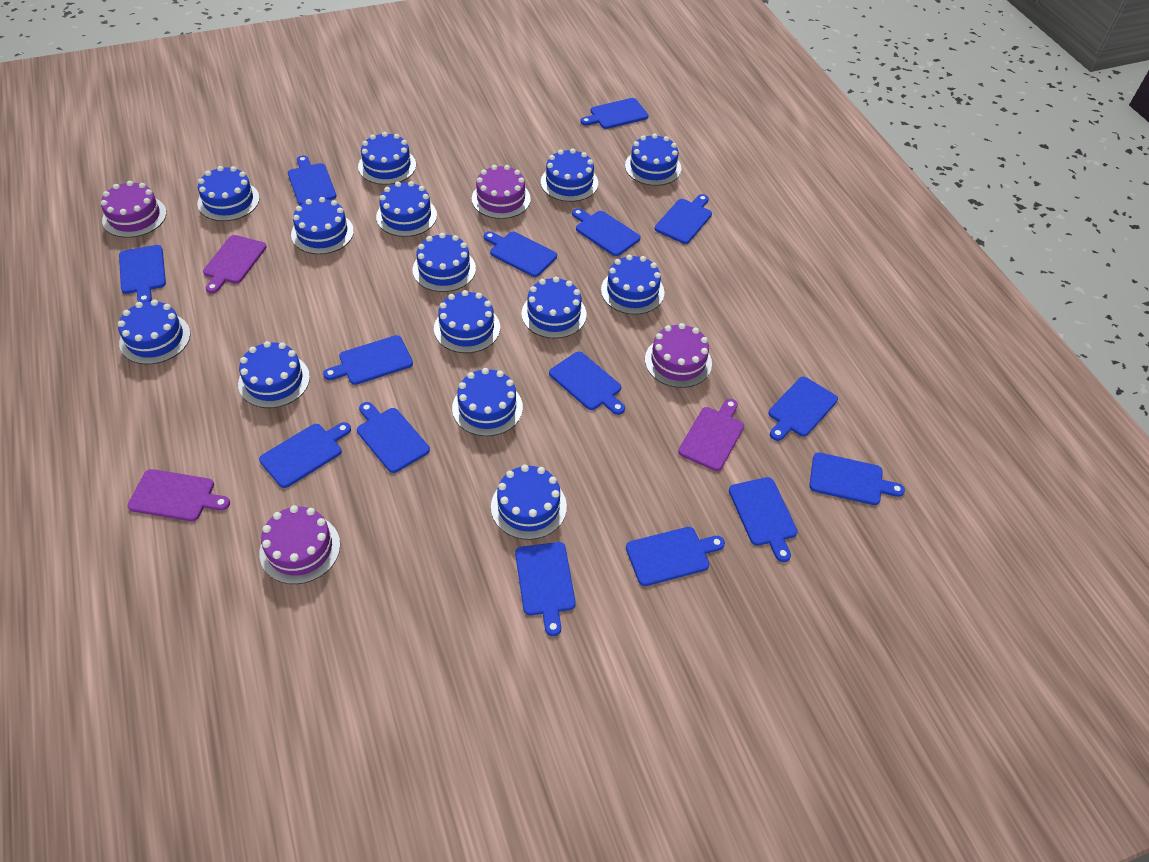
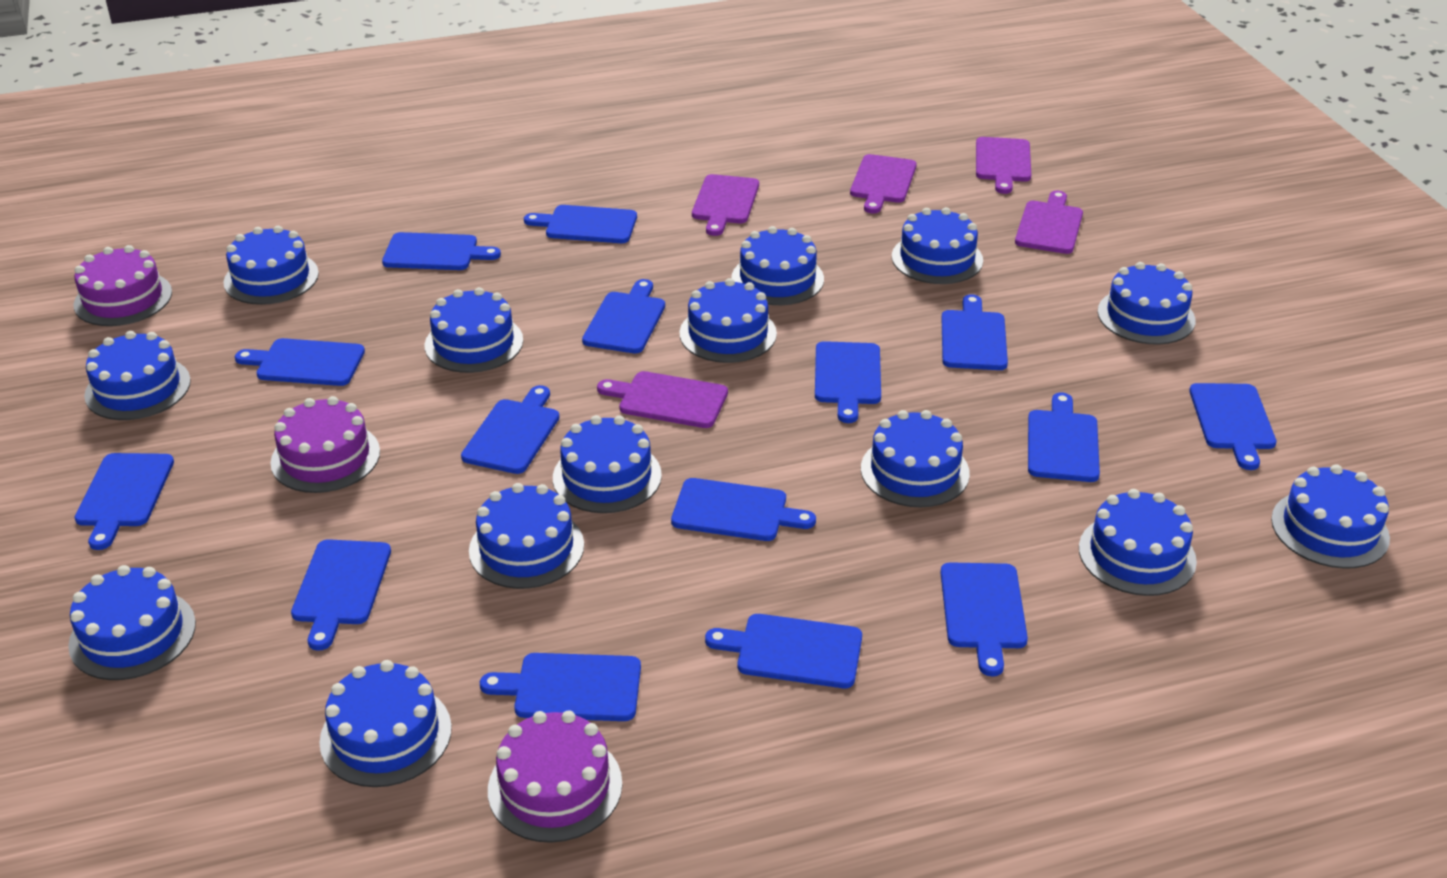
purple cake: [101,181,167,238] [259,505,340,584] [472,165,531,219] [645,323,712,388] = 4 -> [74,245,172,326] [271,396,380,493] [488,710,622,843] = 3
purple cutting board: [127,469,230,521] [203,235,267,294] [678,399,744,471] = 3 -> [597,371,728,428] [692,174,759,236] [850,154,917,213] [976,137,1031,194] [1015,190,1083,254] = 5

